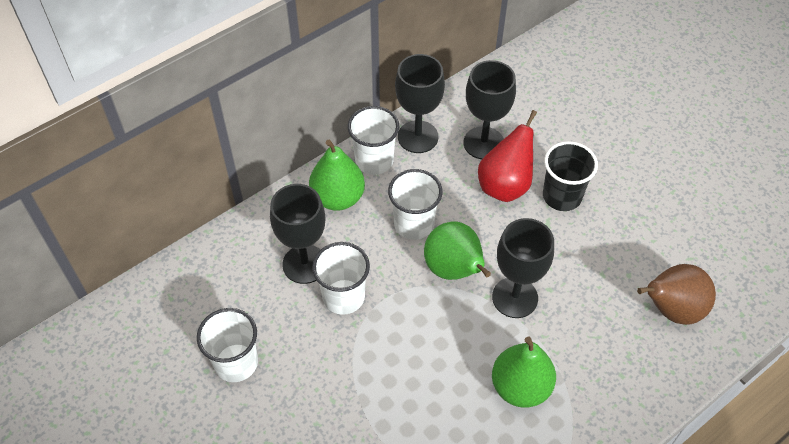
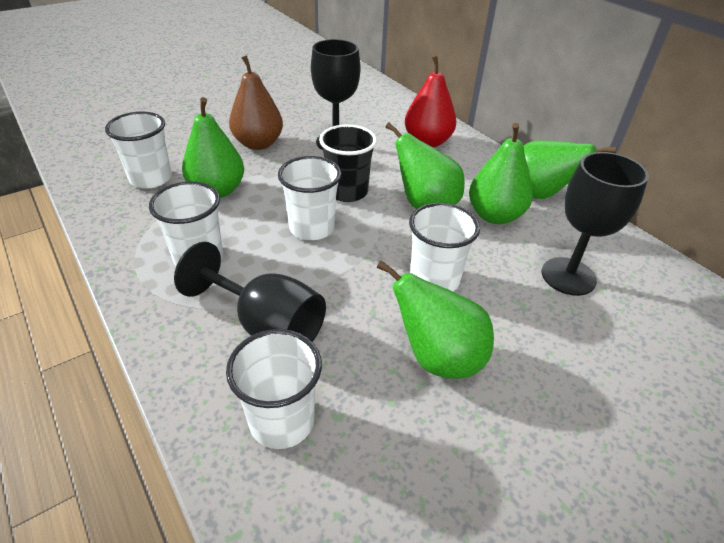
black goblet: [270,184,326,284] [395,54,445,153] [463,60,516,159] [492,218,554,318] = 4 -> [174,242,326,342] [311,39,360,150] [542,152,649,296] = 3
green pear: [309,140,365,211] [424,222,491,280] [492,337,556,408] = 3 -> [182,97,244,198] [377,260,494,379] [385,122,465,209] [469,123,533,224] [524,140,617,199] = 5
white cup: [197,308,258,382] [312,242,370,315] [348,106,399,175] [388,169,443,240] = 4 -> [105,111,172,189] [149,181,223,266] [226,329,322,449] [278,156,341,240] [409,203,480,292] = 5

